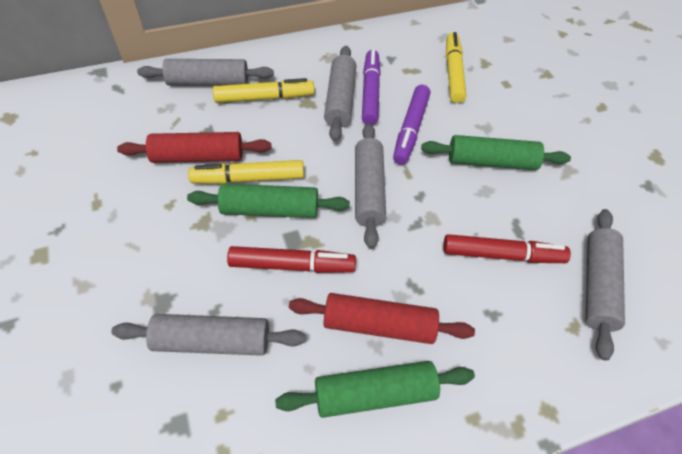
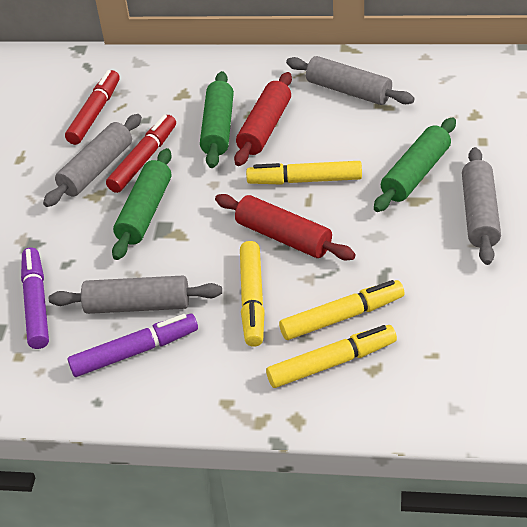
grey rolling pin: [111,314,306,356] [137,59,274,86] [324,46,356,142] [355,124,386,249] [586,209,625,361] = 5 -> [43,114,142,207] [49,275,222,314] [286,56,415,105] [462,147,501,265] = 4
yellow marker: [188,160,304,184] [213,78,314,103] [446,32,466,103] = 3 -> [240,241,265,347] [246,161,362,185] [266,325,397,388] [279,280,405,340] = 4

